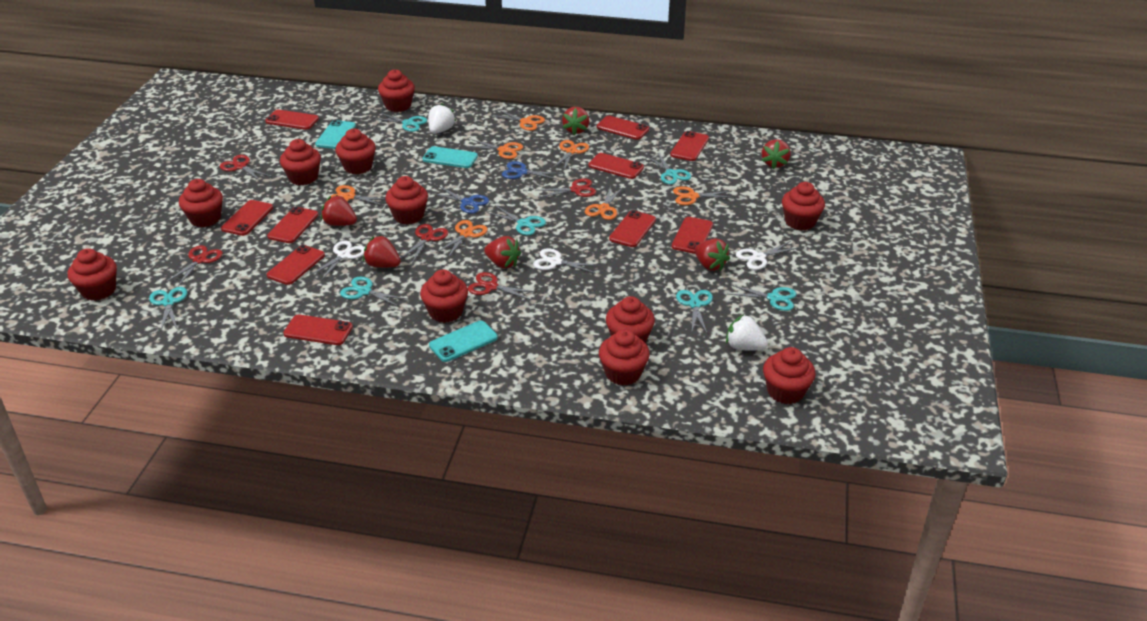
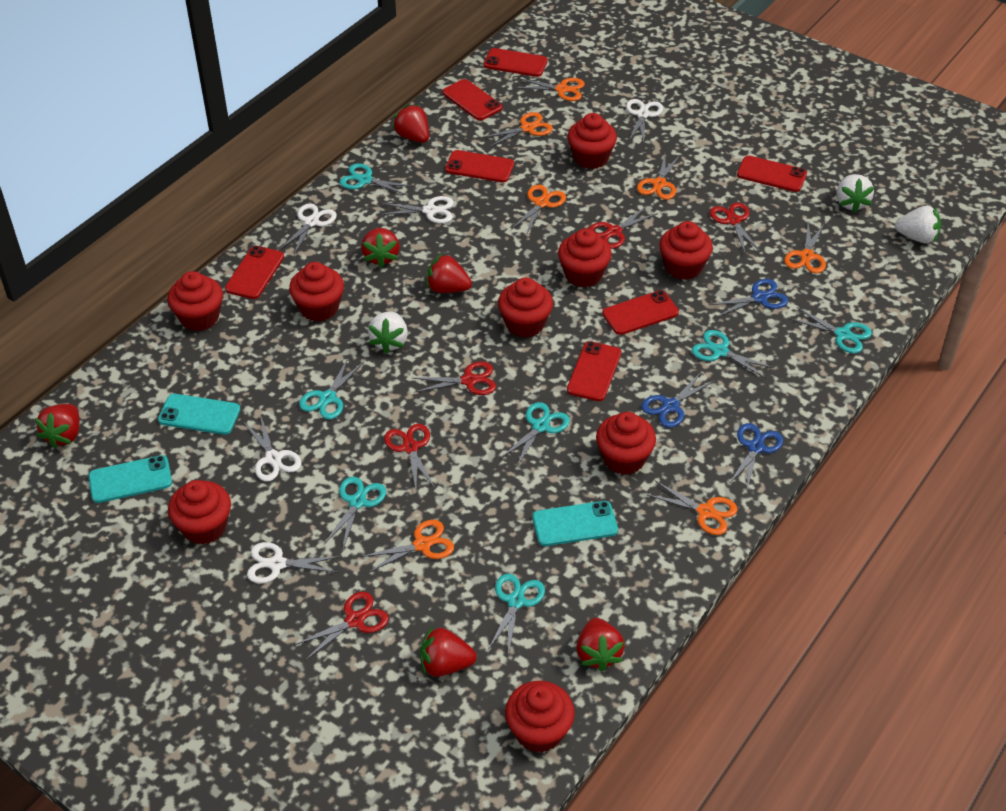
blue scissors: [431,186,489,214] [502,161,562,180] = 2 -> [641,371,716,428] [709,279,788,317] [728,423,783,489] = 3
red cupcake: [68,248,117,301] [179,179,223,227] [280,139,321,185] [335,129,376,174] [378,69,415,112] [385,176,428,224] [420,269,468,323] [599,329,650,386] [606,296,655,343] [763,347,816,404] [782,182,825,231] = 11 -> [167,271,223,331] [168,480,231,544] [289,262,344,322] [498,278,553,338] [505,681,575,753] [558,228,612,288] [568,113,617,169] [596,412,656,475] [659,221,713,280] = 9
red phone: [221,200,273,236] [265,110,319,130] [267,207,318,243] [267,245,325,285] [283,314,353,345] [588,153,644,179] [597,116,649,140] [609,210,656,247] [670,131,709,161] [672,217,713,254] = 10 -> [225,246,284,299] [442,79,502,120] [445,150,514,182] [484,48,548,77] [567,341,621,401] [602,290,679,335] [737,156,807,192] = 7
white scissors: [310,241,365,280] [533,248,600,274] [736,241,798,270] = 3 -> [243,414,301,481] [247,542,341,583] [279,203,337,255] [379,196,454,223] [626,99,663,143] = 5
white strawberry: [428,103,456,134] [726,314,768,351] = 2 -> [368,311,408,354] [837,174,874,213] [895,206,941,243] = 3

